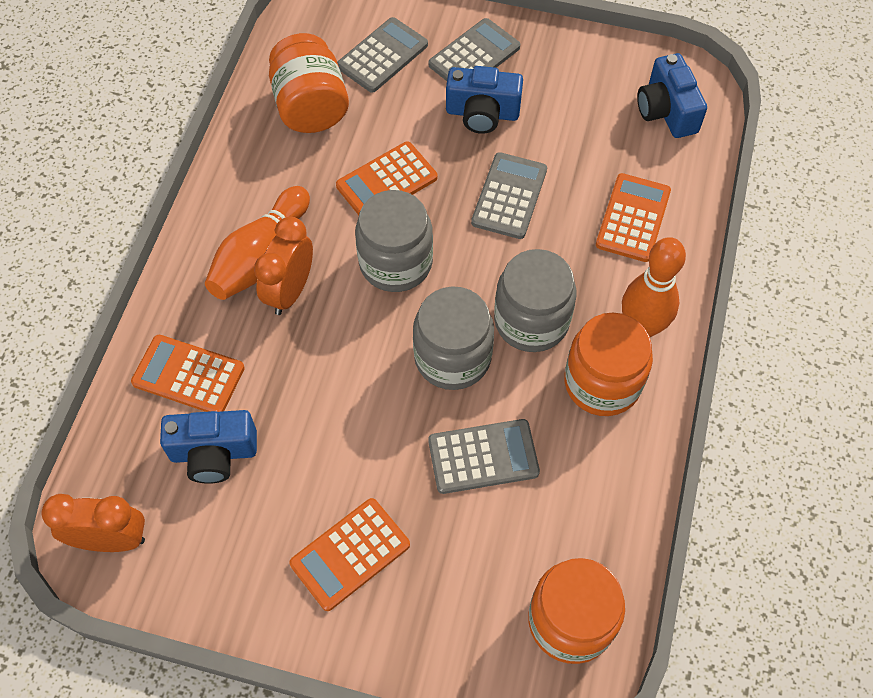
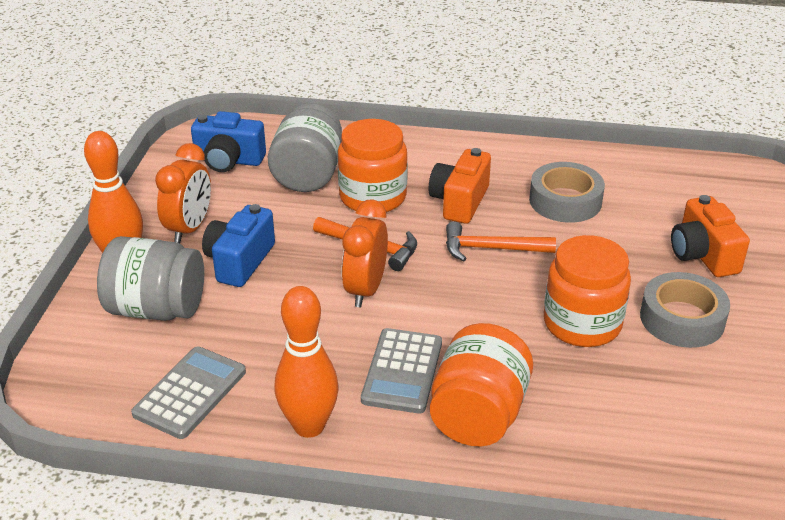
blue camera: [160,410,257,484] [446,66,523,134] [637,53,707,138] = 3 -> [191,111,266,172] [202,204,275,287] = 2
grey calculator: [337,17,428,93] [428,419,540,494] [429,18,520,81] [471,152,547,239] = 4 -> [131,347,246,439] [361,328,442,414] = 2
grey jar: [355,190,433,292] [413,286,494,390] [494,249,577,352] = 3 -> [97,236,204,321] [268,103,342,192] = 2
grey tape: none = 0 -> [529,162,605,223] [640,272,730,348] = 2
orange calculator: [131,335,245,412] [289,498,410,611] [336,141,437,215] [596,173,671,262] = 4 -> none = 0
orange camera: none = 0 -> [429,148,491,224] [671,195,750,277] = 2
orange hammer: none = 0 -> [313,217,417,271] [446,221,556,261] = 2

